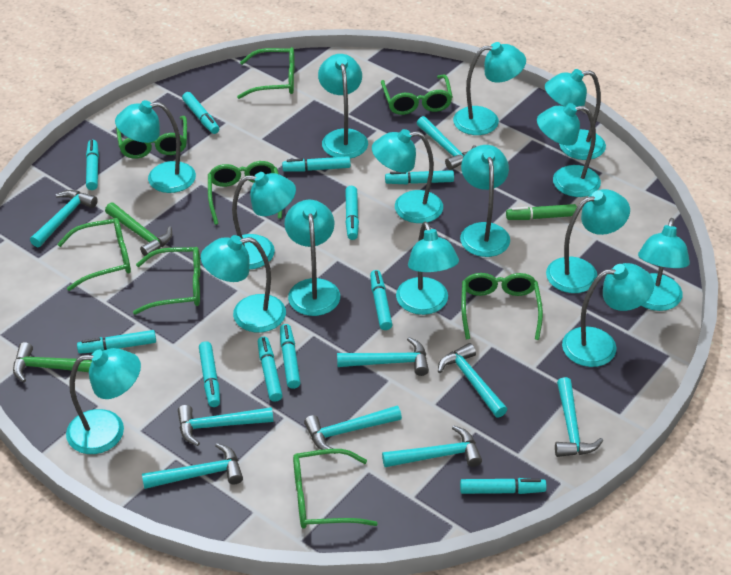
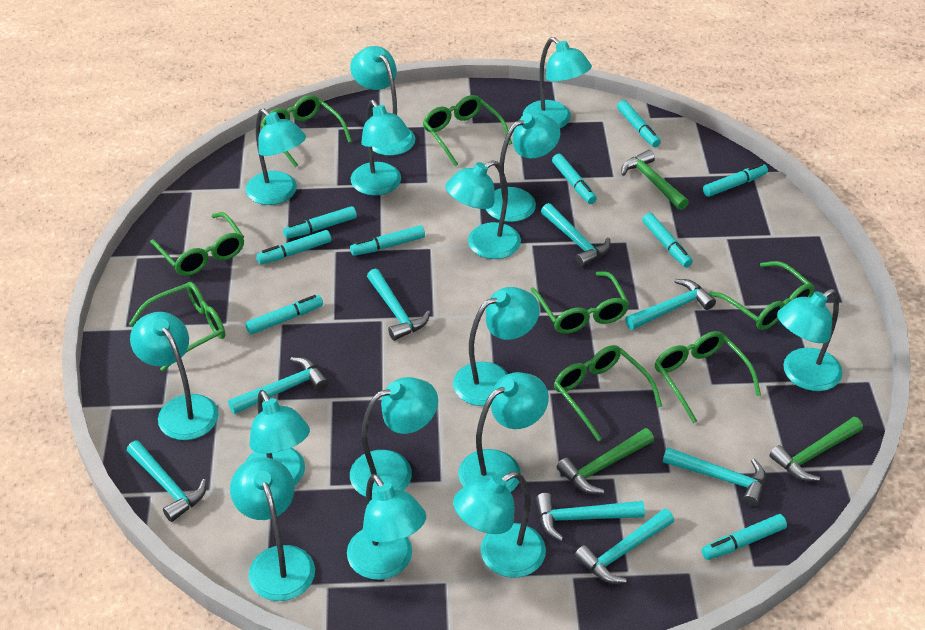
green hammer: [13,342,92,382] [105,203,172,256] = 2 -> [557,428,654,494] [621,150,689,210] [769,417,863,481] = 3
green marker: [506,204,577,220] = 1 -> none = 0
turquoise hammer: [30,190,98,247] [142,443,243,489] [178,405,273,446] [304,406,402,454] [337,337,429,376] [382,425,482,467] [417,116,476,170] [438,343,507,418] [555,377,603,457] = 9 -> [127,440,206,522] [228,357,329,414] [367,269,430,341] [536,493,645,541] [541,203,611,267] [574,508,674,583] [625,279,716,330] [663,447,766,507] = 8
turquoise marker: [77,330,156,354] [86,140,99,190] [182,92,219,134] [199,341,220,407] [258,336,283,402] [280,324,300,389] [282,156,351,172] [345,186,359,240] [370,270,392,330] [385,170,454,184] [460,478,547,494] = 11 -> [245,295,323,334] [256,230,331,264] [283,206,357,239] [350,225,425,256] [552,154,597,204] [617,100,661,147] [642,213,693,267] [702,514,787,560] [703,163,768,197] = 9

